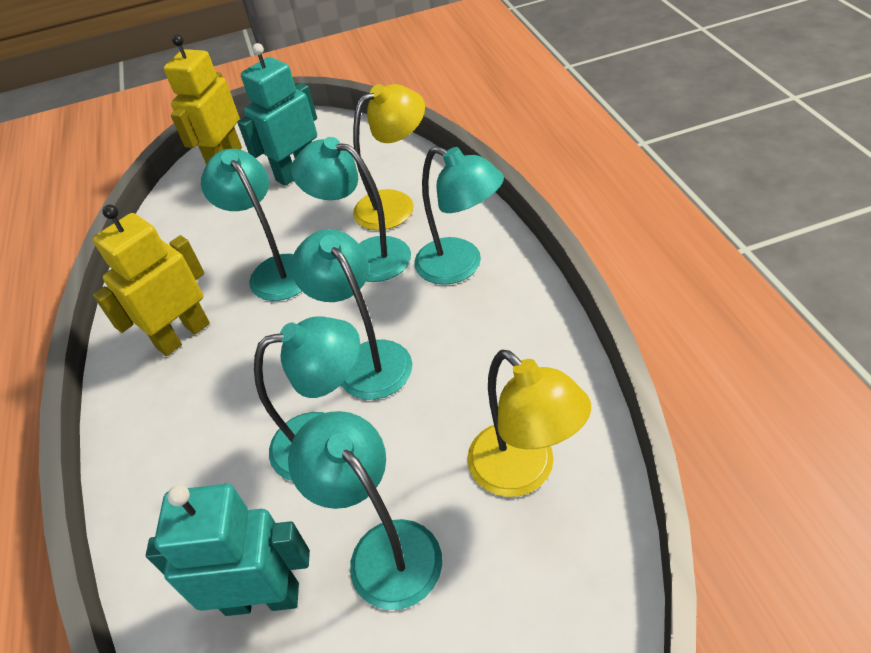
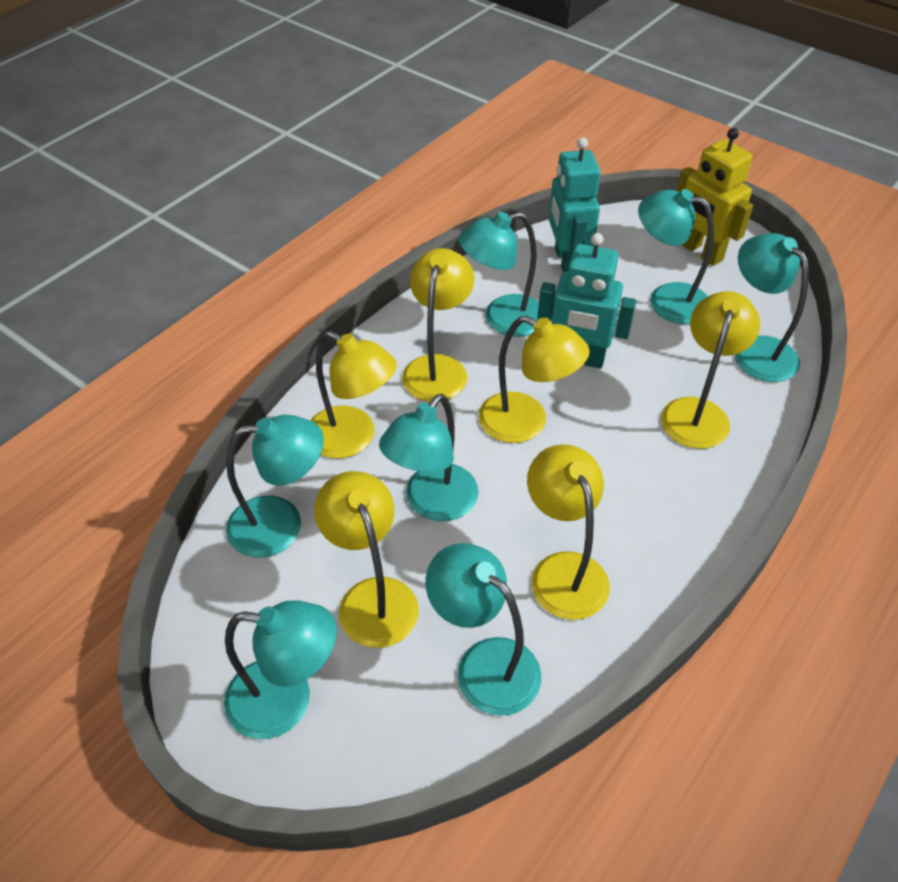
turquoise lamp: [201,149,302,301] [254,316,360,481] [288,411,442,610] [291,137,411,282] [291,229,412,400] [414,146,504,285] = 6 -> [224,600,337,739] [226,415,324,558] [379,394,478,521] [426,543,541,716] [459,212,539,337] [638,189,714,324] [735,233,809,382] = 7
yellow lamp: [353,84,425,230] [467,350,591,497] = 2 -> [310,331,397,459] [314,471,419,648] [402,248,474,402] [478,316,590,443] [527,444,610,620] [661,291,760,449] = 6
yellow robot: [93,205,210,356] [164,34,242,164] = 2 -> [677,128,753,266] = 1

